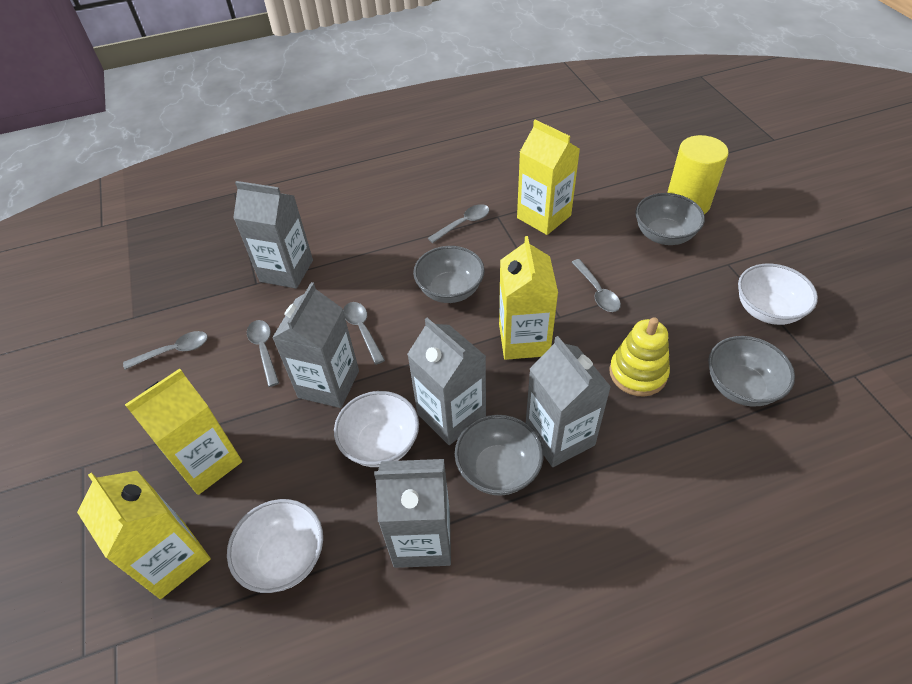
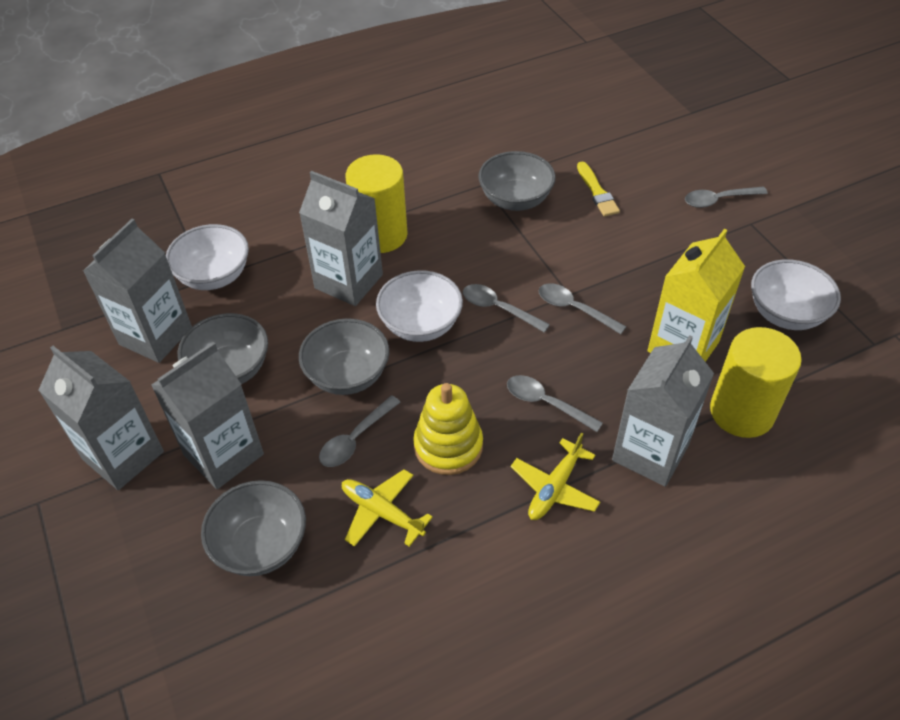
yellow brush: none = 0 -> [577,161,620,217] = 1
yellow carton: [77,471,211,599] [125,369,242,495] [499,236,558,360] [517,120,580,235] = 4 -> [647,229,745,362] = 1
yellow cylinder: [667,135,729,214] = 1 -> [345,154,408,253] [710,327,802,438] = 2
yellow plane: none = 0 -> [342,469,433,547] [511,432,600,520] = 2

